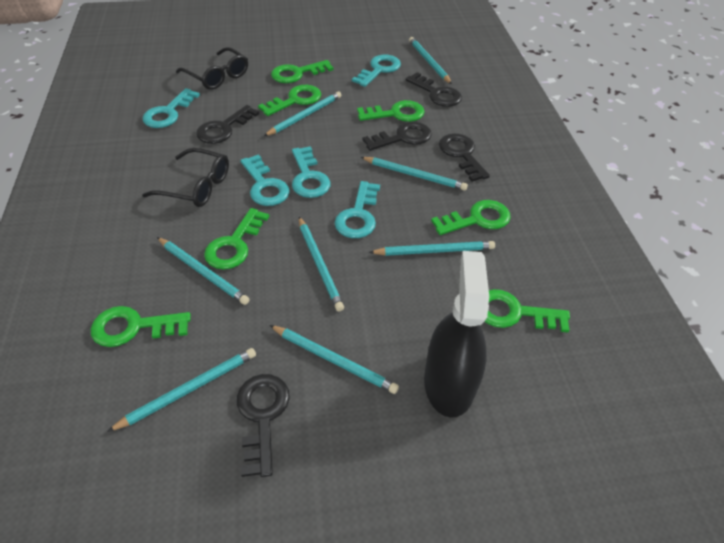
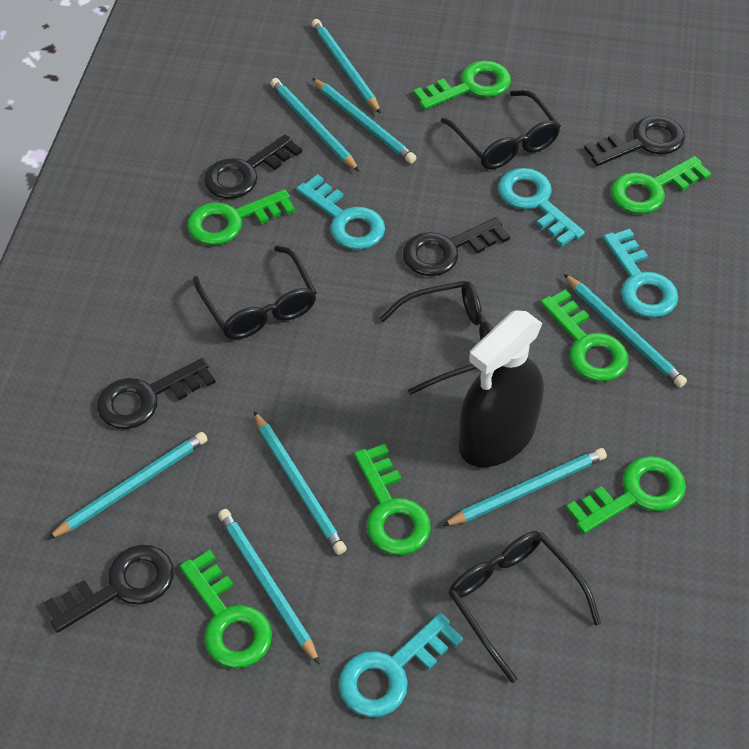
black glasses: [142,148,229,207] [176,47,248,90] = 2 -> [193,246,317,339] [379,281,493,395] [441,90,561,169] [448,531,601,683] = 4
turquoise key: [142,88,200,128] [240,154,290,206] [292,146,331,198] [335,181,380,238] [352,55,401,87] = 5 -> [296,174,385,250] [339,613,463,717] [498,168,585,247] [603,229,678,318] = 4

